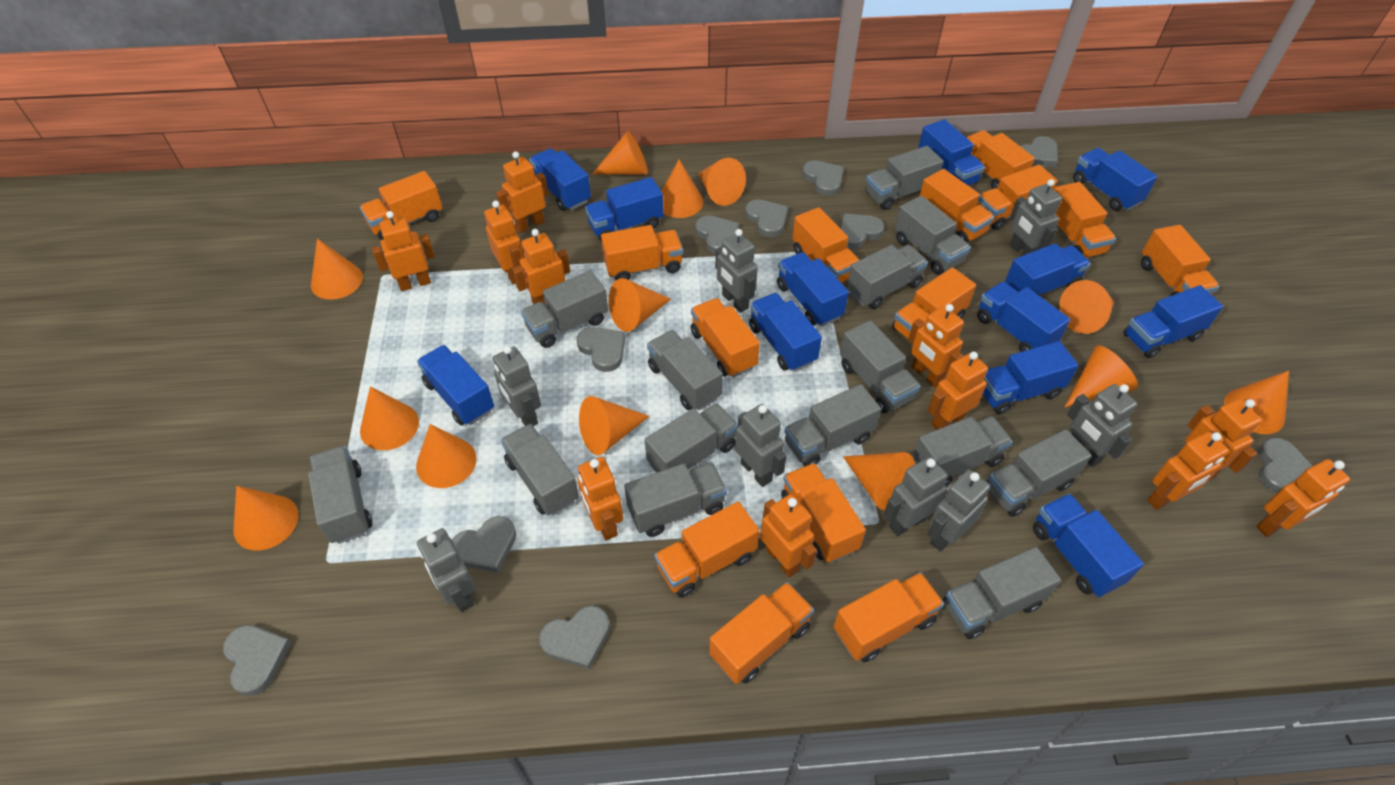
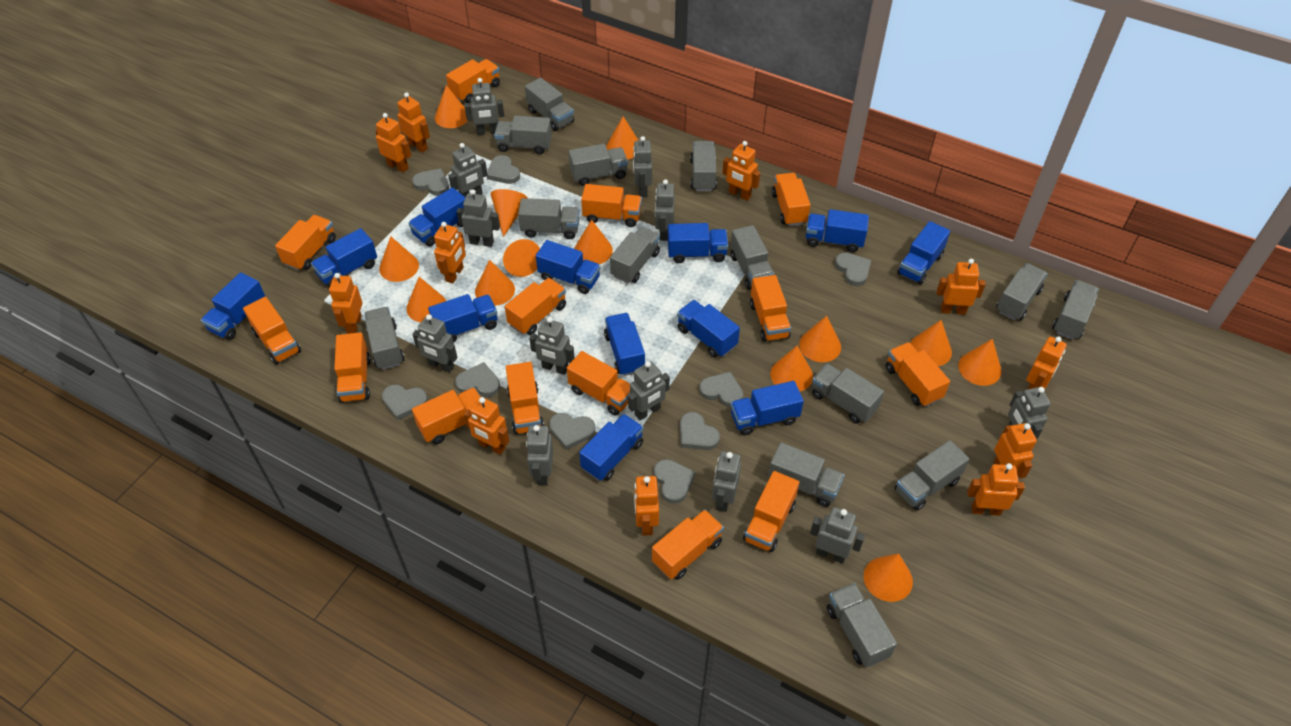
grey heart: [223,625,291,696] [452,516,516,573] [539,605,610,669] [577,327,625,372] [695,215,739,254] [745,199,788,237] [802,160,844,196] [840,213,884,249] [1020,136,1058,167] [1259,438,1312,493] = 10 -> [382,385,428,420] [412,168,449,196] [455,362,500,397] [487,155,520,184] [549,413,595,450] [654,459,695,504] [680,412,720,450] [699,372,743,407] [835,252,871,286] = 9
grey robot: [417,528,476,612] [493,346,541,426] [715,229,758,313] [735,404,786,487] [883,457,948,536] [928,469,990,552] [1010,179,1062,256] [1067,384,1137,467] = 8 -> [412,314,457,373] [448,143,488,197] [457,189,500,247] [464,78,504,135] [526,425,553,485] [529,317,575,375] [628,361,670,420] [633,136,652,197] [655,179,675,241] [712,451,741,512] [810,507,865,564] [1008,387,1051,439] = 12

